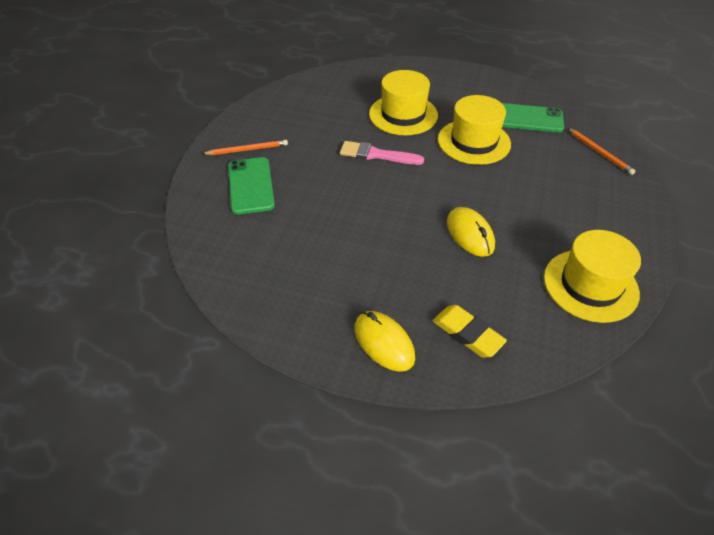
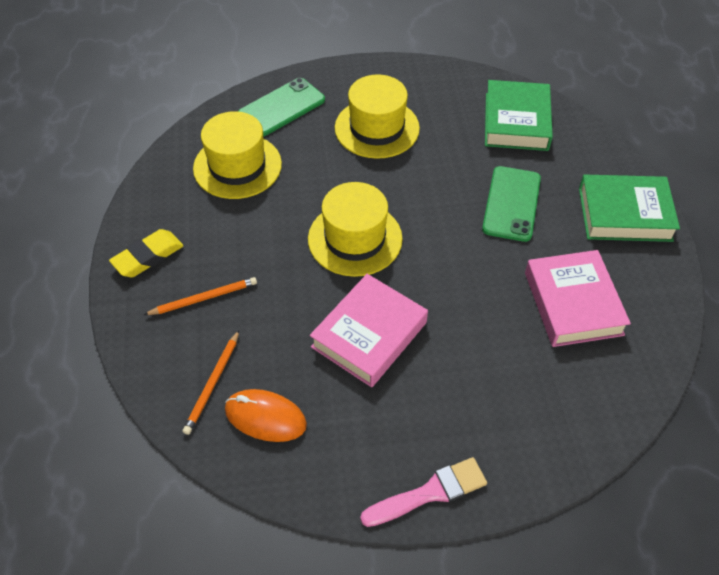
green book: none = 0 -> [485,80,553,151] [579,175,680,242] = 2
orange mouse: none = 0 -> [225,389,307,442] = 1
pink book: none = 0 -> [310,274,428,387] [525,250,631,347] = 2
yellow mouse: [355,311,415,372] [447,207,495,257] = 2 -> none = 0

